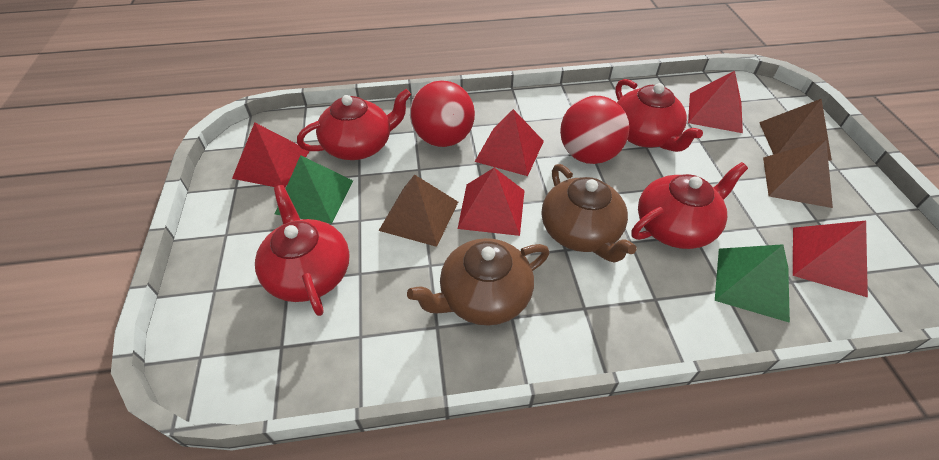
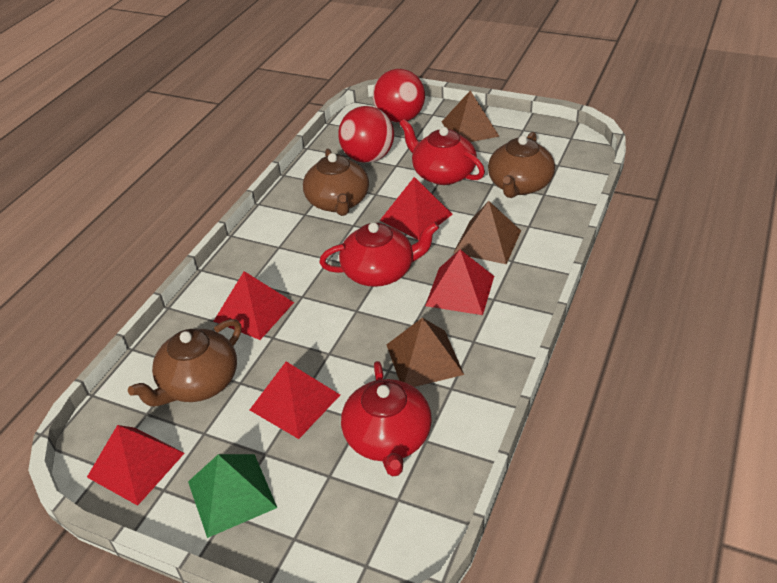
brown teapot: [407,238,549,326] [542,164,637,263] = 2 -> [128,319,241,407] [303,149,369,216] [488,132,555,198] = 3
green pyramid: [275,155,353,224] [715,244,790,323] = 2 -> [188,454,277,538] = 1
red teapot: [255,185,350,316] [297,89,411,160] [615,79,703,152] [631,162,748,249] = 4 -> [319,222,439,287] [341,361,432,476] [399,119,485,185] = 3

